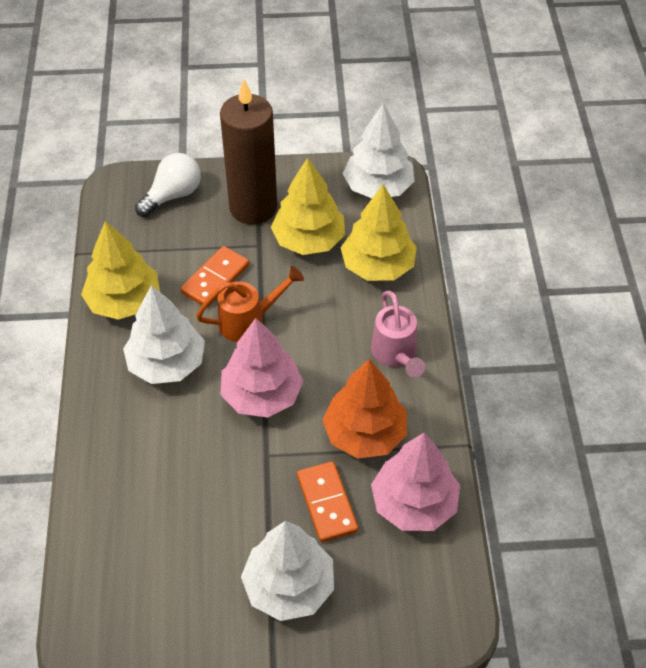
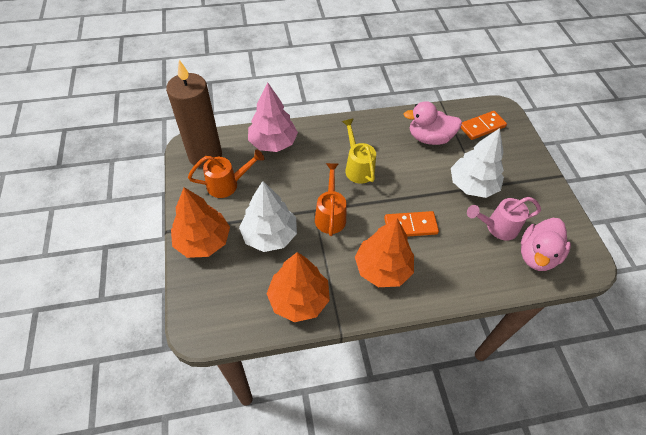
orange tree: [322,359,407,458] = 1 -> [171,187,230,258] [266,252,330,322] [355,218,414,287] = 3
orange watering can: [196,266,304,342] = 1 -> [188,149,264,198] [315,163,346,236] = 2
pink duck: none = 0 -> [403,101,462,145] [521,218,571,271] = 2
pink tree: [221,318,303,417] [371,433,460,531] = 2 -> [248,83,298,152] = 1
white light bulb: [135,153,201,217] = 1 -> none = 0
white tree: [123,285,205,384] [241,521,334,621] [343,103,415,198] = 3 -> [239,181,297,252] [451,128,504,198] = 2
yellow tree: [81,221,160,320] [271,157,345,255] [341,184,417,281] = 3 -> none = 0
yellow watering can: none = 0 -> [342,118,376,184] = 1

